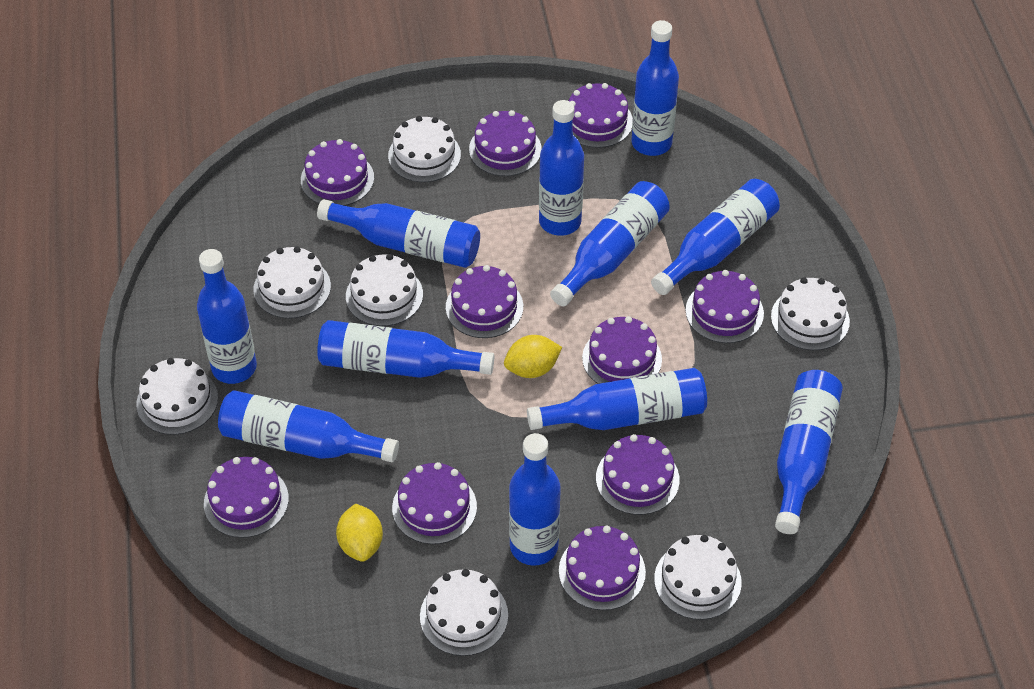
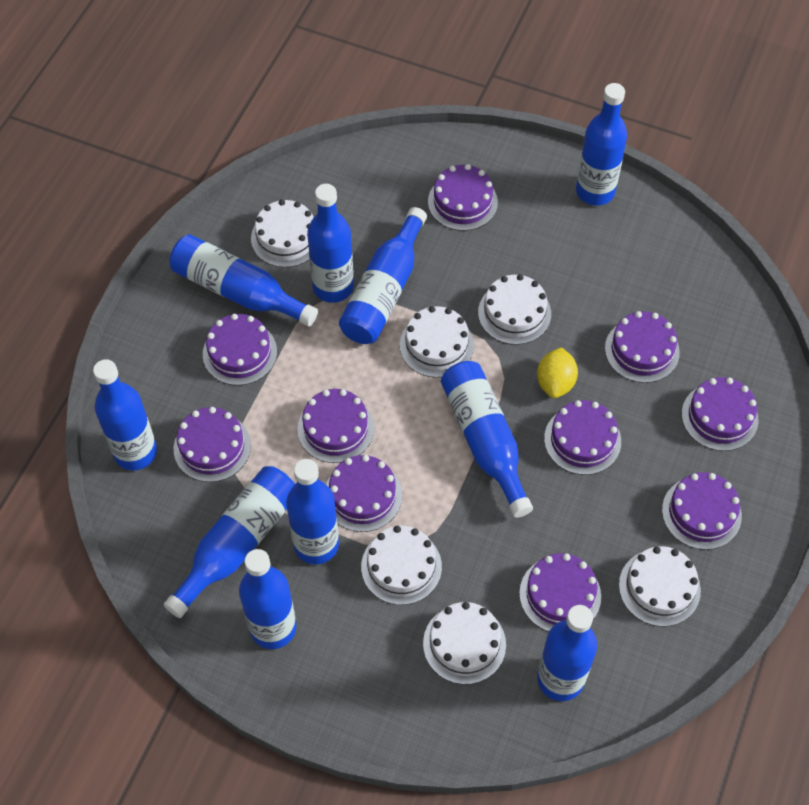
blue bottle: [197,249,257,384] [218,390,399,462] [317,199,480,268] [317,320,494,378] [509,433,561,566] [527,368,707,430] [539,100,584,236] [550,181,670,306] [631,20,679,156] [651,179,780,295] [775,370,843,534] = 11 -> [93,359,157,471] [164,466,295,618] [169,234,318,327] [239,549,296,649] [286,459,339,565] [307,184,354,303] [339,207,427,344] [441,361,533,518] [537,605,597,701] [576,83,627,206] = 10
white cake: [136,358,218,435] [253,246,331,319] [346,254,423,326] [388,116,461,182] [420,569,508,656] [654,535,742,620] [771,277,850,350] = 7 -> [251,199,314,267] [361,526,442,605] [400,306,474,378] [423,602,506,684] [478,274,551,345] [619,546,701,627] = 6
yellow lemon: [336,503,383,562] [504,335,562,378] = 2 -> [537,347,578,398] = 1

